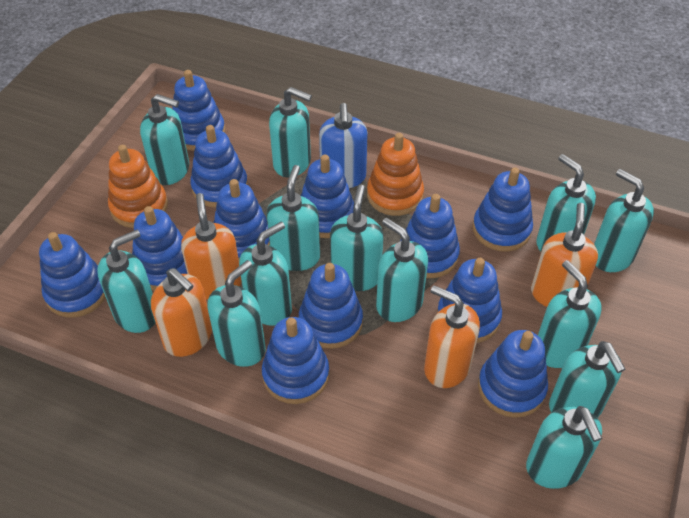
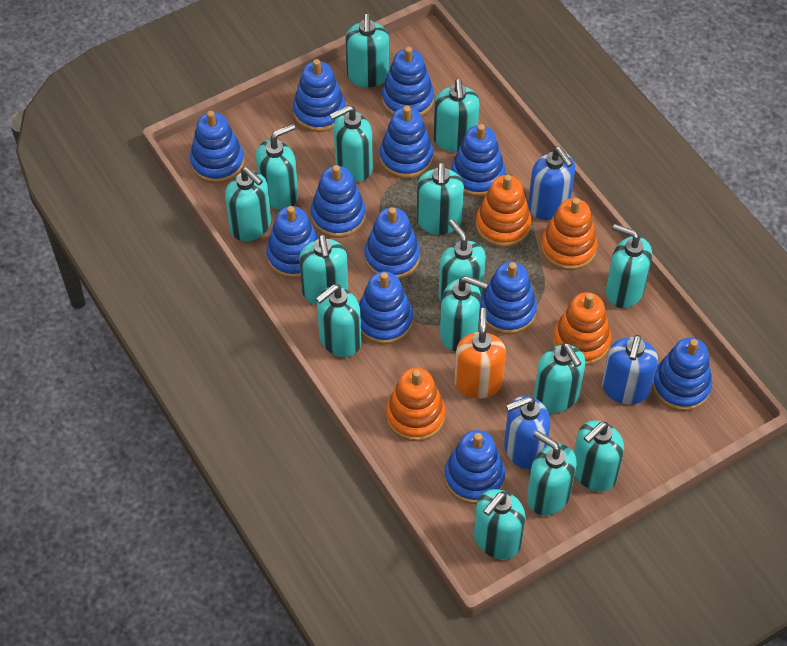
blue soap dispenser: [319,103,368,188] = 1 -> [504,396,550,469] [528,147,575,220] [602,335,658,404] = 3
orange soap dispenser: [151,268,212,357] [181,193,242,300] [424,285,480,388] [531,203,598,307] = 4 -> [454,308,506,399] = 1
orange stacking toy: [108,145,168,228] [367,133,424,216] = 2 -> [386,368,445,441] [476,175,531,247] [541,198,597,270] [553,292,611,365] = 4
turquoise soap dispenser: [97,230,156,333] [140,94,189,185] [207,260,266,367] [239,222,292,326] [267,165,320,271] [269,87,312,178] [330,185,384,291] [376,218,428,322] [526,406,602,489] [536,154,596,252] [538,260,602,368] [549,341,625,418] [594,169,654,272] = 13 -> [225,167,271,241] [256,124,298,210] [299,234,348,305] [316,284,361,357] [330,105,373,182] [345,14,390,87] [417,162,464,234] [433,79,480,152] [439,219,486,301] [440,276,488,351] [474,489,525,559] [527,430,577,516] [534,343,585,413] [574,421,624,492] [606,224,652,308] = 15

